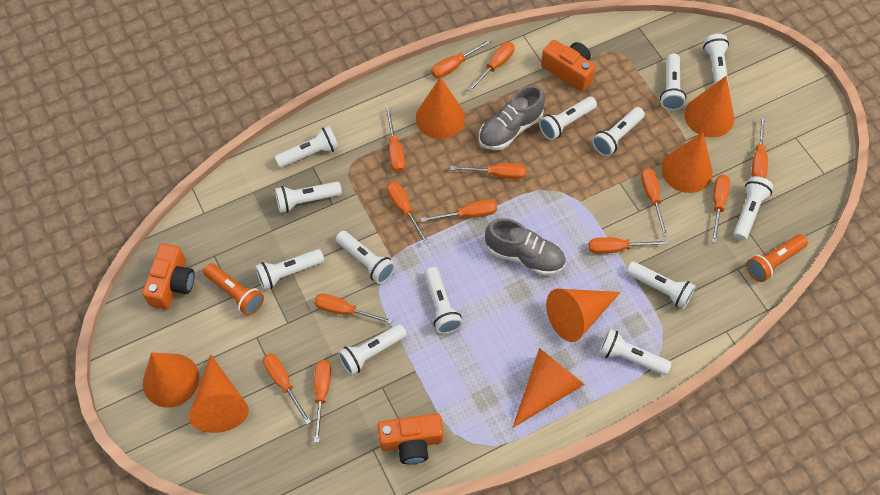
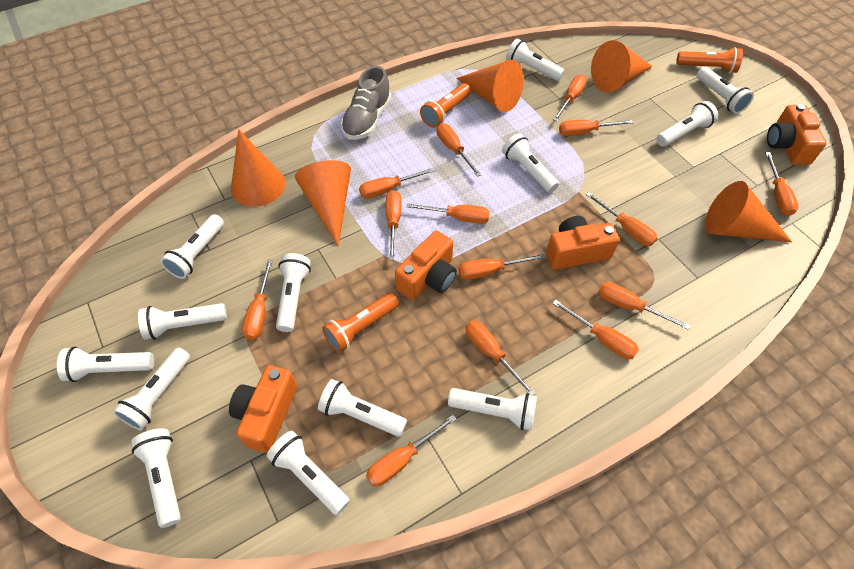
grey shoe: [479,85,545,150] [485,218,566,276] = 2 -> [341,66,391,140] = 1
orange camera: [142,243,195,310] [377,413,443,464] [541,40,595,92] = 3 -> [229,365,297,453] [395,231,457,300] [546,216,620,270] [767,104,827,165] = 4
orange cone: [143,352,199,408] [189,355,248,433] [416,77,465,139] [512,348,585,428] [546,289,621,342] [661,132,713,193] [684,76,734,138] = 7 -> [231,129,286,207] [295,160,351,246] [456,60,524,112] [591,40,653,93] [705,181,792,242] = 5
orange flashlight: [203,263,264,316] [747,234,808,282] = 2 -> [322,293,399,353] [420,83,471,128] [676,47,743,73] = 3
orange screwdriver: [263,353,311,424] [314,293,393,324] [314,360,331,443] [386,108,405,172] [387,181,429,245] [421,199,497,222] [431,39,492,78] [450,163,526,179] [468,42,515,92] [589,237,667,254] [641,168,668,237] [712,175,730,243] [752,116,768,178] = 13 -> [242,259,273,340] [359,167,436,199] [366,415,457,486] [386,190,401,260] [406,203,490,224] [437,123,482,177] [458,254,545,280] [466,320,536,396] [552,299,639,359] [553,74,587,121] [559,120,633,136] [586,192,657,246] [598,282,690,330] [765,152,799,216] = 14

